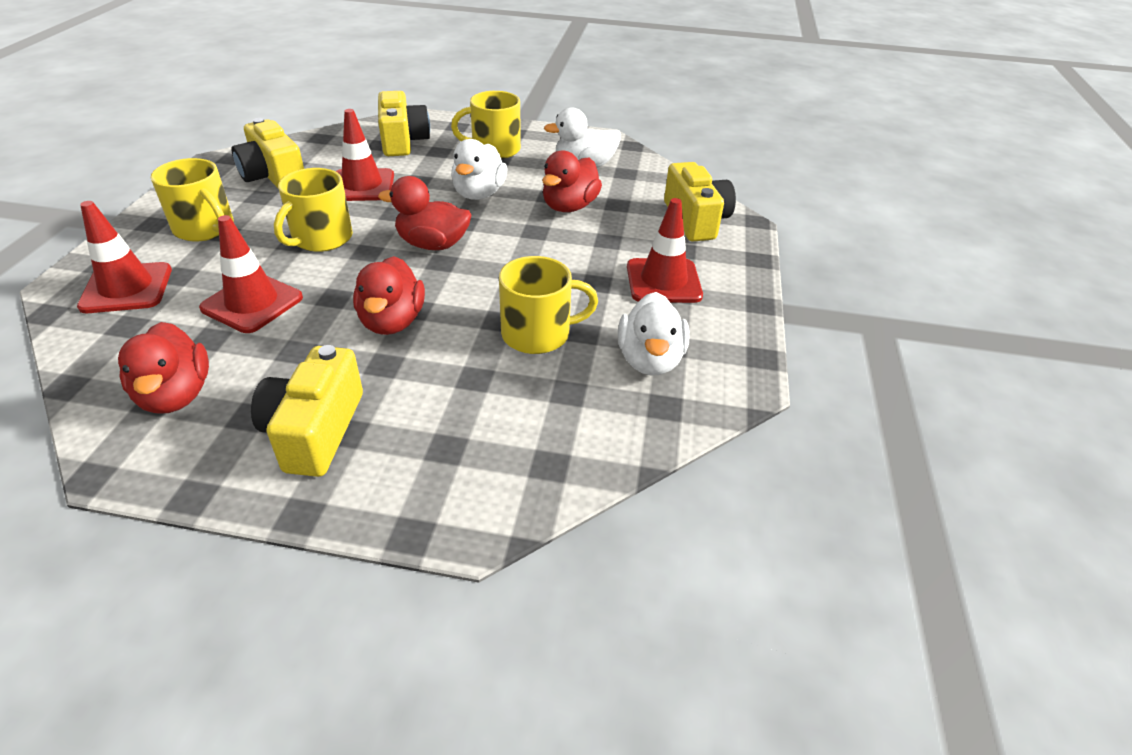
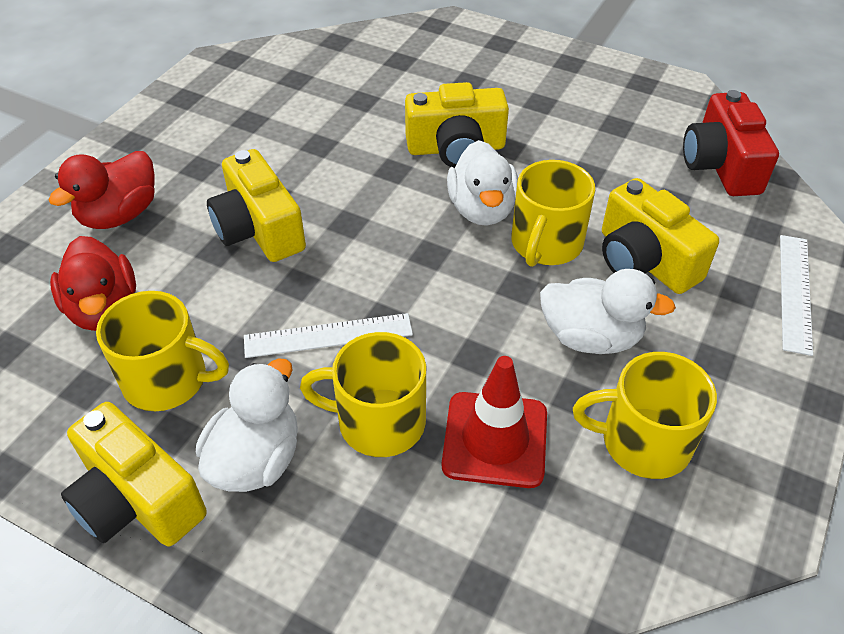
red camera: none = 0 -> [683,90,779,196] = 1
red duck: [118,322,209,414] [353,256,425,335] [378,176,471,250] [542,150,602,212] = 4 -> [48,151,155,229] [50,236,136,331] = 2
red traffic cone: [77,201,172,313] [199,215,303,333] [336,109,394,201] [627,198,703,303] = 4 -> [442,356,547,488] = 1
white ruler: none = 0 -> [244,313,413,358] [780,235,813,356] = 2

